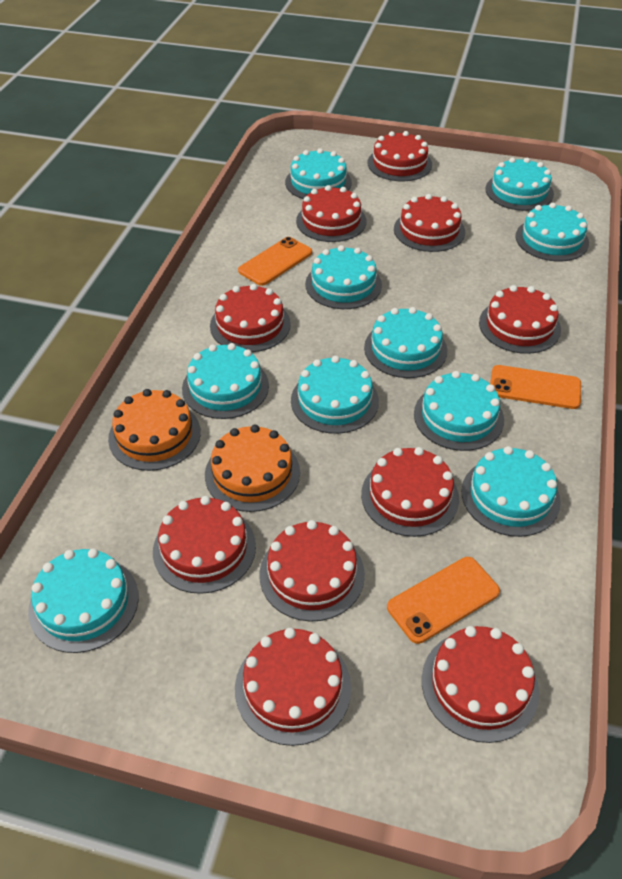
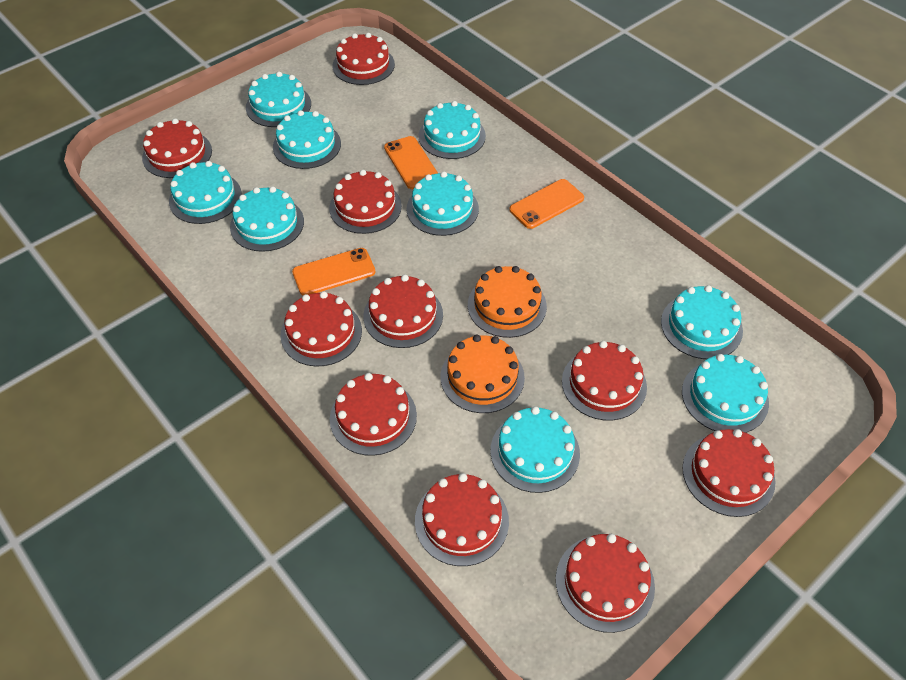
turquoise cake: [28,548,139,653] [182,343,269,419] [285,148,352,199] [291,356,379,434] [305,245,382,309] [364,307,447,378] [414,371,504,451] [462,446,561,537] [485,158,554,211] [516,203,589,261] = 10 -> [169,161,242,224] [230,186,304,252] [246,72,311,127] [273,110,341,169] [407,171,479,236] [419,101,486,159] [490,406,580,493] [661,285,743,359] [682,354,769,433] = 9

